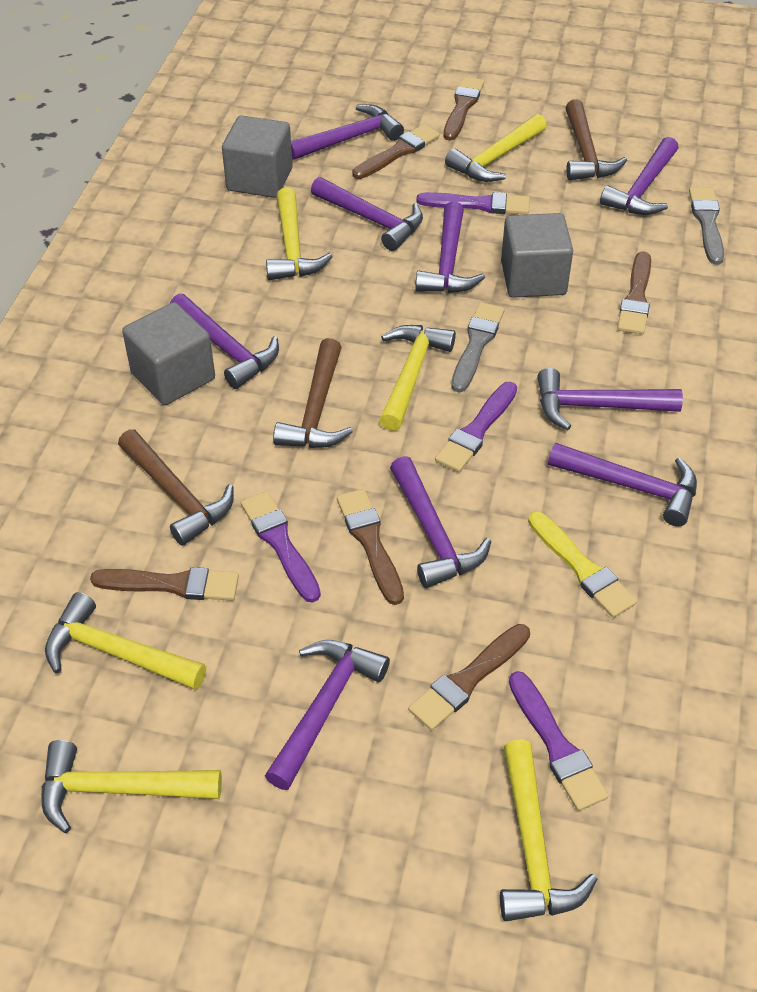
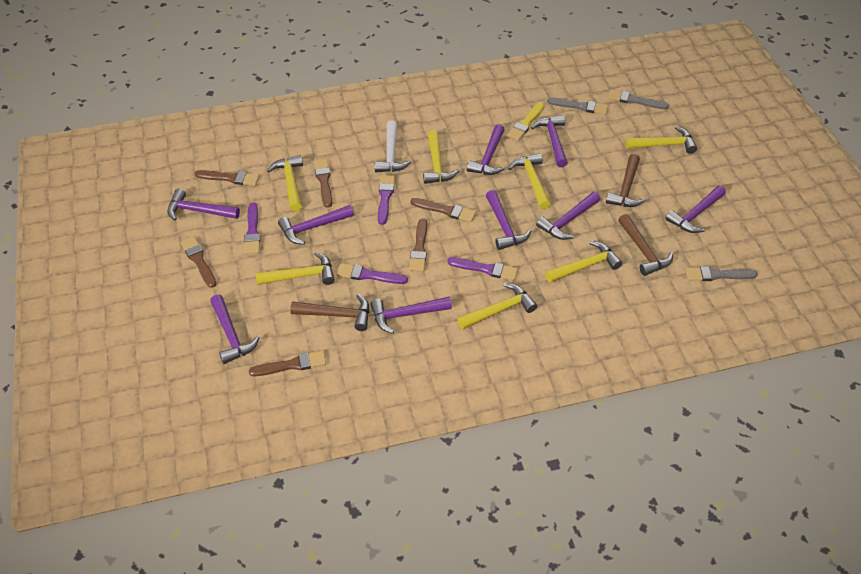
grey brush: [451,302,505,393] [689,187,724,265] = 2 -> [547,97,608,115] [608,89,669,109] [685,266,758,281] = 3
grey cube: [122,302,215,405] [222,115,292,198] [501,213,573,298] = 3 -> none = 0
white hammer: none = 0 -> [375,121,411,172] = 1
yellow hammer: [41,740,222,833] [45,592,206,690] [266,188,333,280] [379,325,456,431] [445,114,547,182] [500,739,598,921] = 6 -> [256,252,335,285] [267,155,303,211] [423,130,459,184] [458,283,537,329] [508,153,550,209] [545,241,622,283] [626,126,697,154] = 7

